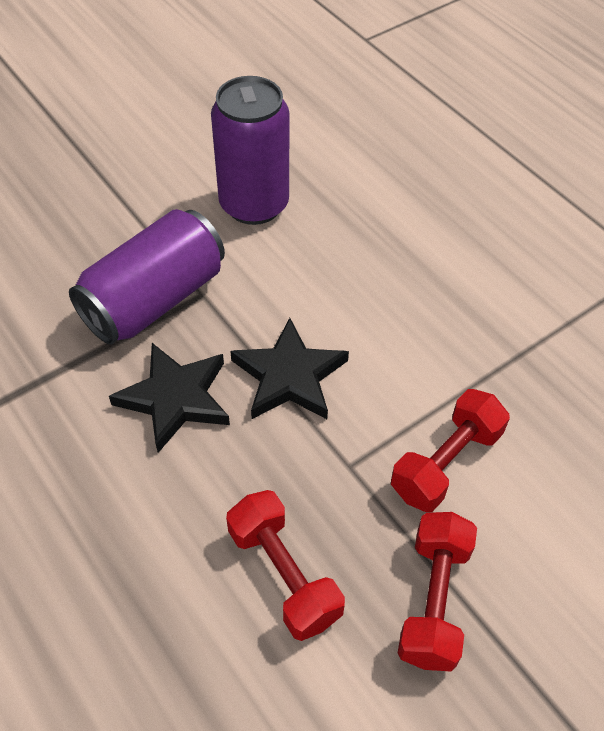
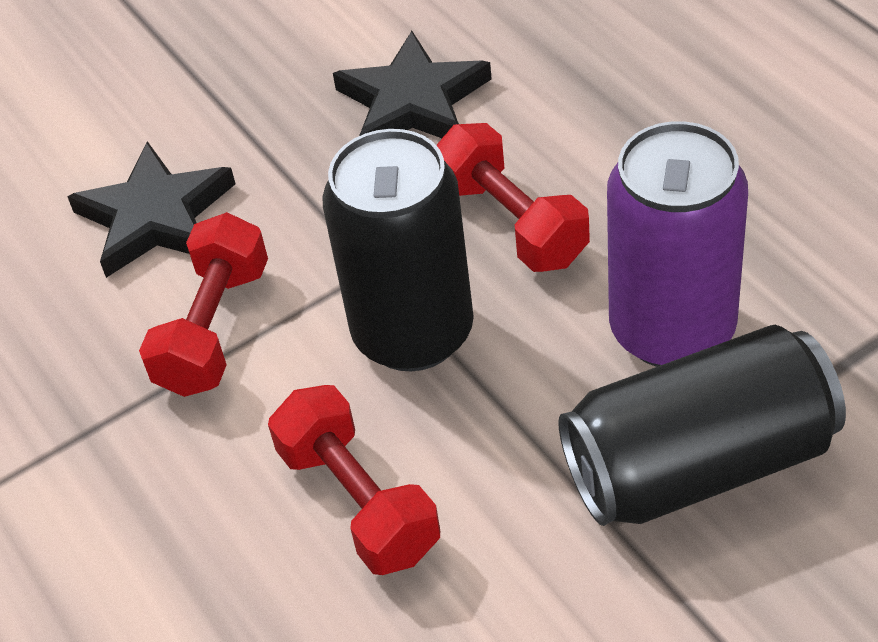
black can: none = 0 -> [322,129,474,371] [558,325,846,526] = 2
purple can: [69,209,225,345] [211,76,289,225] = 2 -> [607,121,748,367] = 1

